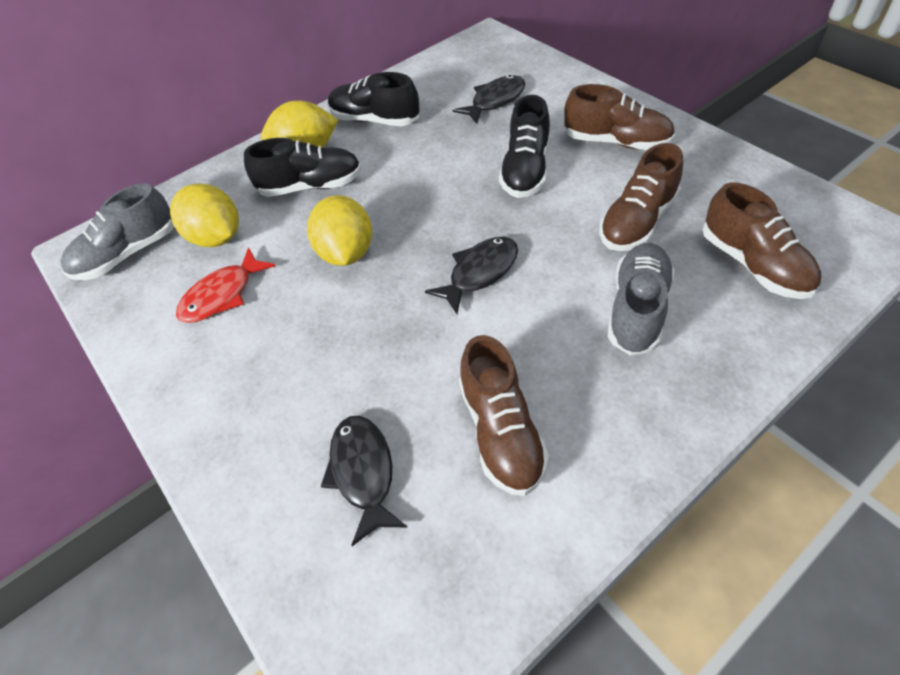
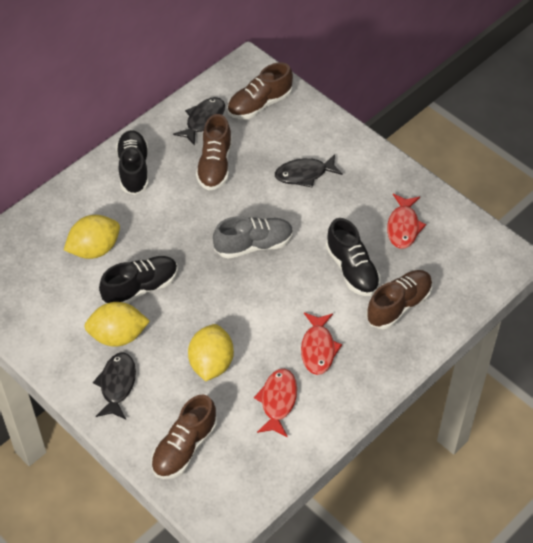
grey shoe: [61,183,174,280] [607,243,675,356] = 2 -> [213,216,293,259] = 1
red fish: [176,247,275,323] = 1 -> [254,369,297,437] [301,313,342,375] [387,194,426,249] = 3

